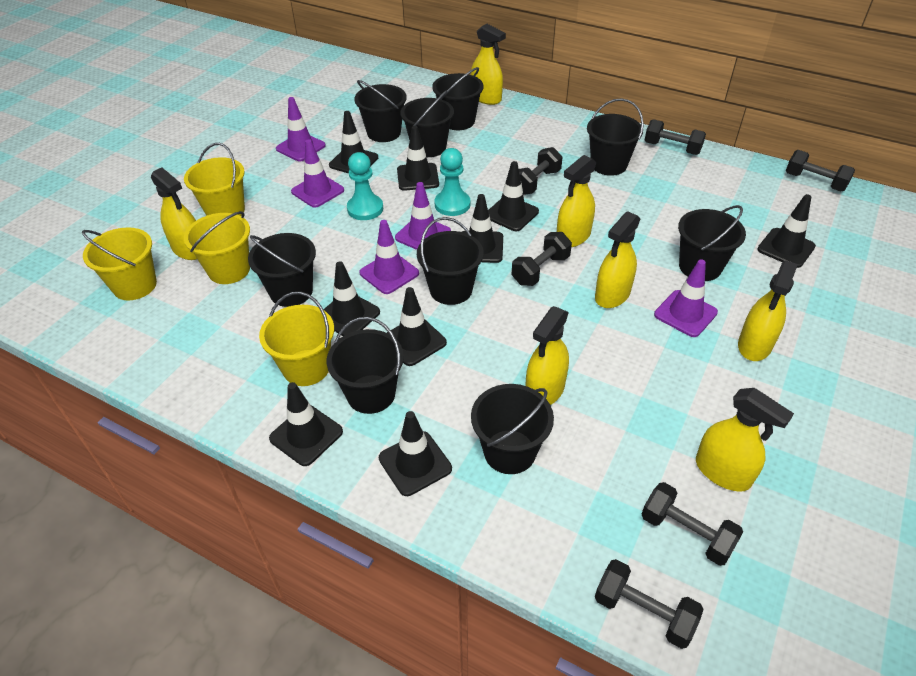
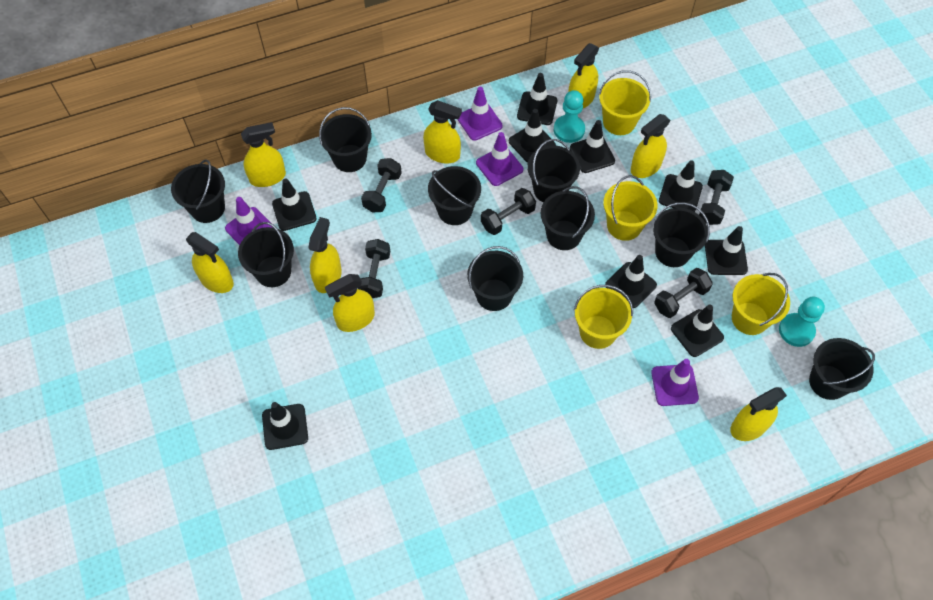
black dumbbell: [511,232,572,286] [519,147,563,195] [595,559,704,649] [642,482,743,566] [645,119,706,155] [786,150,855,192] = 6 -> [358,239,390,298] [361,158,402,212] [481,188,536,235] [654,268,713,318] [699,170,734,225] = 5
purple traffic cone: [276,97,326,161] [291,139,344,208] [359,220,419,294] [395,182,451,250] [654,259,718,337] = 5 -> [225,197,272,245] [457,87,503,141] [476,132,523,186] [651,359,699,406] = 4
yellow spray bottle: [151,167,197,260] [471,24,506,105] [526,306,569,405] [557,155,597,247] [595,211,641,308] [696,388,794,492] [738,261,798,361] = 7 -> [186,232,234,293] [241,122,286,187] [308,217,342,293] [325,274,375,332] [423,100,462,163] [568,43,599,108] [631,114,670,178] [730,387,787,441] = 8

